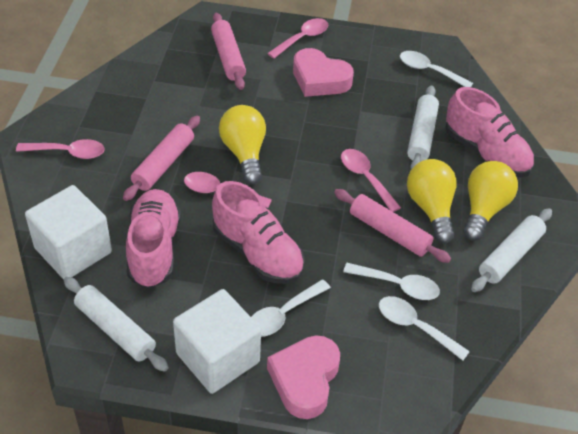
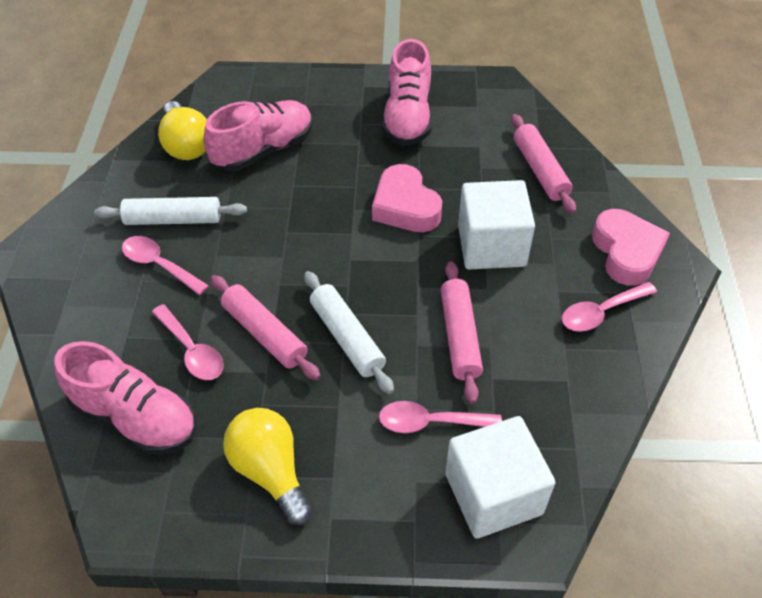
white rolling pin: [64,277,169,372] [407,86,439,169] [471,208,552,292] = 3 -> [94,197,247,225] [304,271,394,394] = 2
white spoon: [251,279,331,337] [343,263,440,300] [379,296,470,361] [400,51,473,87] = 4 -> none = 0
yellow light bulb: [219,105,266,184] [407,159,457,244] [463,161,518,241] = 3 -> [158,101,207,160] [223,408,313,526] = 2

